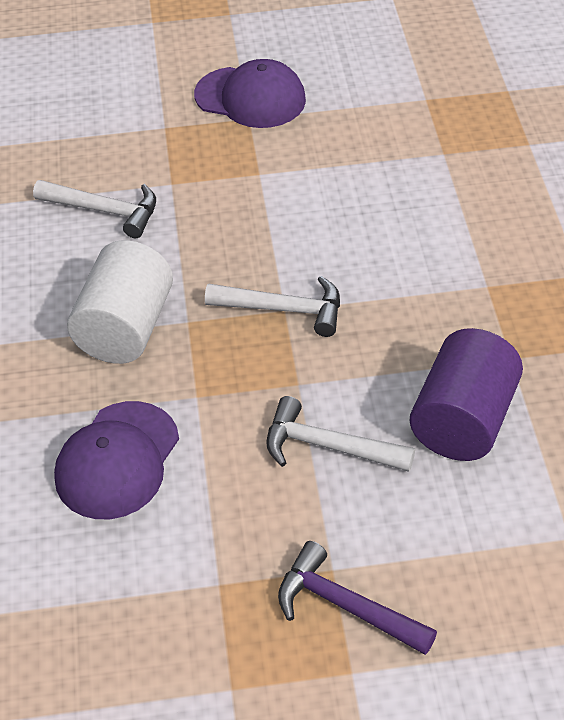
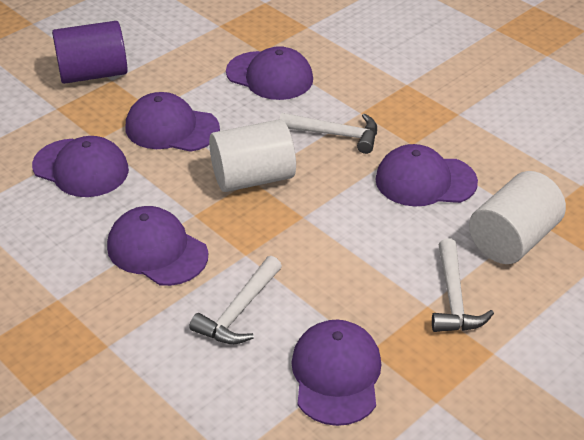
purple cap: [54,401,179,519] [194,59,306,128] = 2 -> [32,136,129,197] [107,206,208,286] [126,92,220,152] [226,46,313,100] [291,320,381,426] [375,144,478,206] = 6
purple hammer: [278,541,437,655] = 1 -> none = 0
white cylinder: [67,240,173,364] = 1 -> [209,119,296,192] [469,171,566,264] = 2

